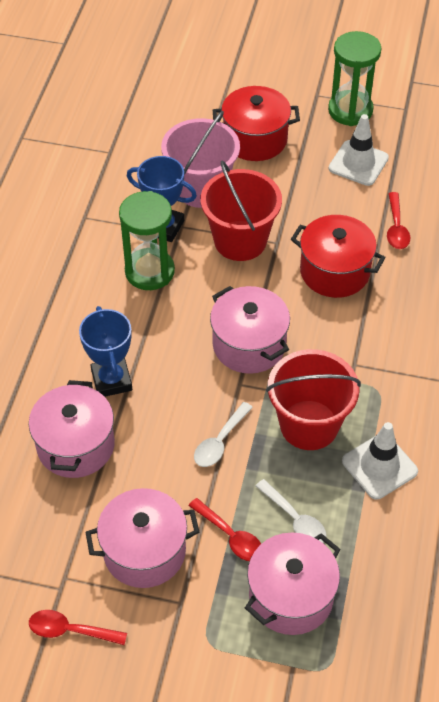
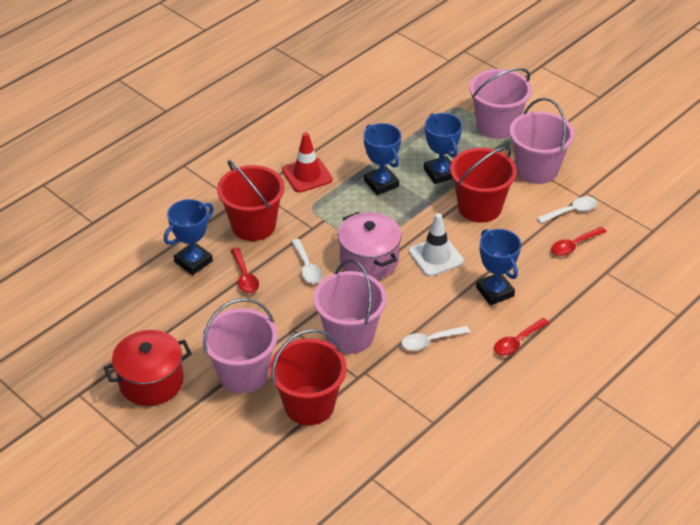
blue trophy: [79,306,132,397] [127,156,197,242] = 2 -> [164,199,214,275] [364,123,401,195] [424,113,462,184] [476,229,521,305] = 4
green hourglass: [119,191,175,290] [328,31,382,126] = 2 -> none = 0
pink bucket: [161,111,240,208] = 1 -> [202,298,278,393] [313,259,387,354] [470,68,532,139] [509,98,574,184] = 4
pink pot: [29,380,115,478] [85,488,199,588] [210,286,290,374] [245,532,340,635] = 4 -> [338,212,402,280] = 1
red bucket: [201,160,282,261] [266,349,361,450] = 2 -> [217,160,285,241] [269,329,347,425] [450,146,517,223] = 3
red pot: [213,86,300,161] [291,215,386,298] = 2 -> [103,330,192,406] = 1
red traffic cone: none = 0 -> [282,132,333,193] = 1
white spoon: [194,402,253,467] [256,479,326,543] = 2 -> [291,239,323,284] [401,326,470,351] [537,196,597,223] = 3
white traffic cone: [329,114,389,186] [342,422,418,499] = 2 -> [409,213,464,277] = 1

